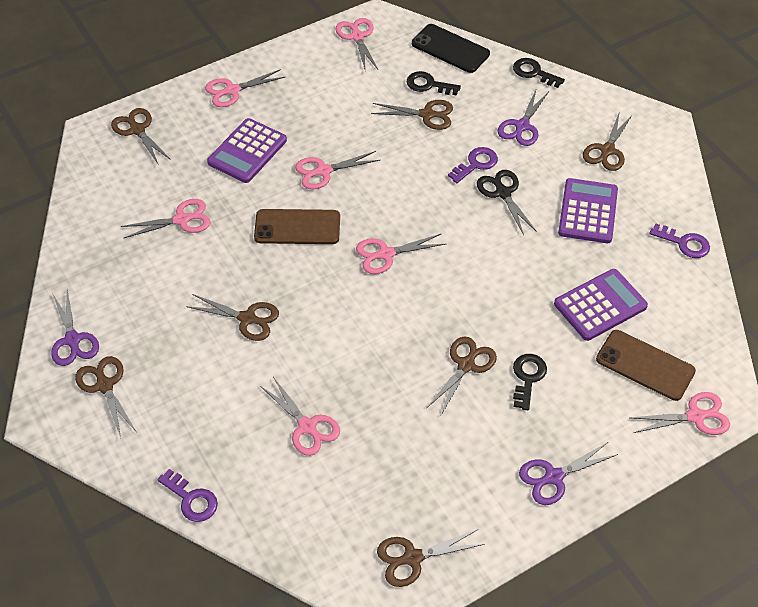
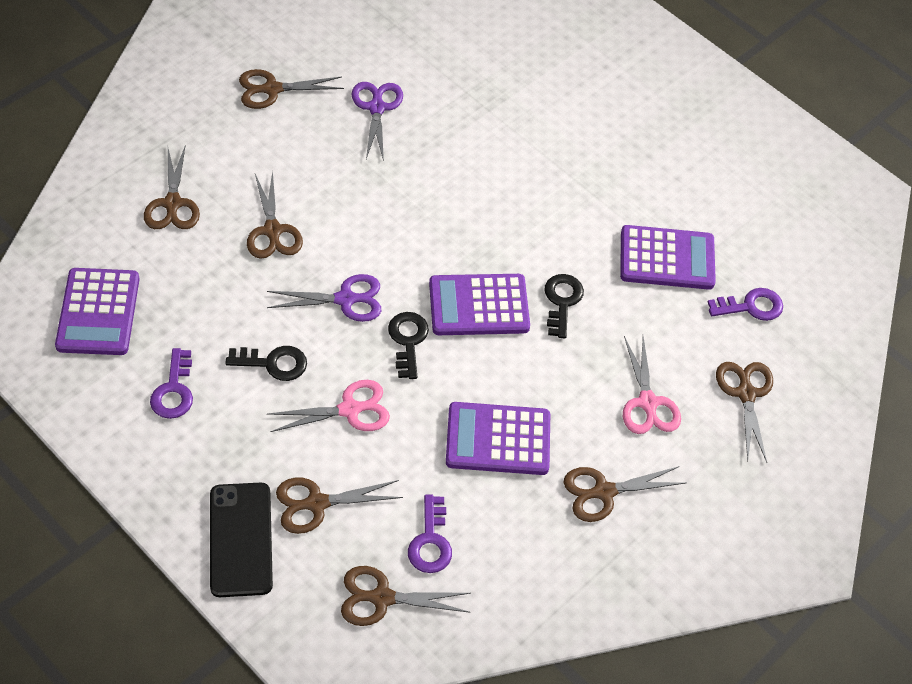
black scissors: [477,170,537,235] = 1 -> none = 0
brown phone: [254,209,340,244] [596,330,696,401] = 2 -> none = 0
pink scissors: [121,199,211,238] [205,69,285,107] [260,377,340,456] [295,151,380,189] [335,18,378,72] [356,233,445,274] [631,392,730,435] = 7 -> [268,380,390,432] [623,336,681,434] = 2
purple calculator: [207,118,287,183] [554,269,648,341] [558,178,618,243] = 3 -> [55,268,139,355] [429,274,530,335] [446,402,550,475] [620,225,716,290] = 4
purple scissors: [51,290,99,366] [498,88,548,146] [519,442,618,505] = 3 -> [267,274,381,322] [352,82,403,161] = 2

